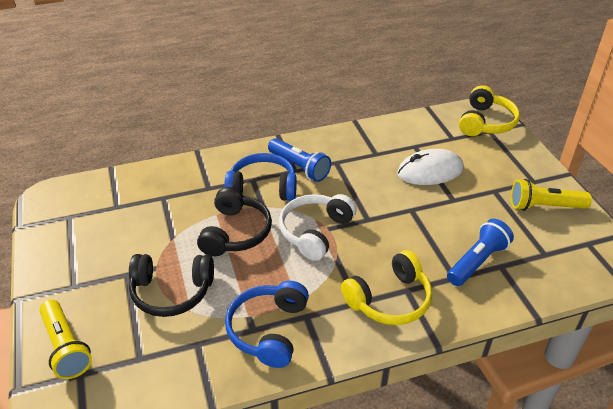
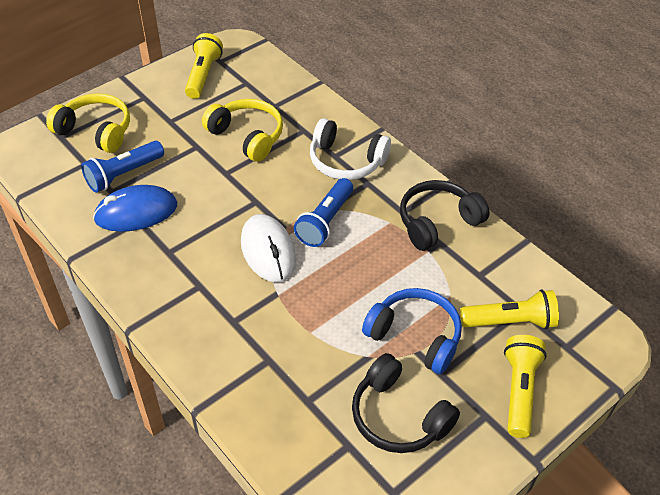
blue headphones: [224,153,297,201] [225,281,309,368] = 2 -> [362,288,462,374] = 1
blue mouse: none = 0 -> [93,185,177,232] = 1
yellow flashlight: [39,299,92,379] [511,179,592,211] = 2 -> [185,33,223,99] [460,289,559,329] [504,335,547,438] = 3

